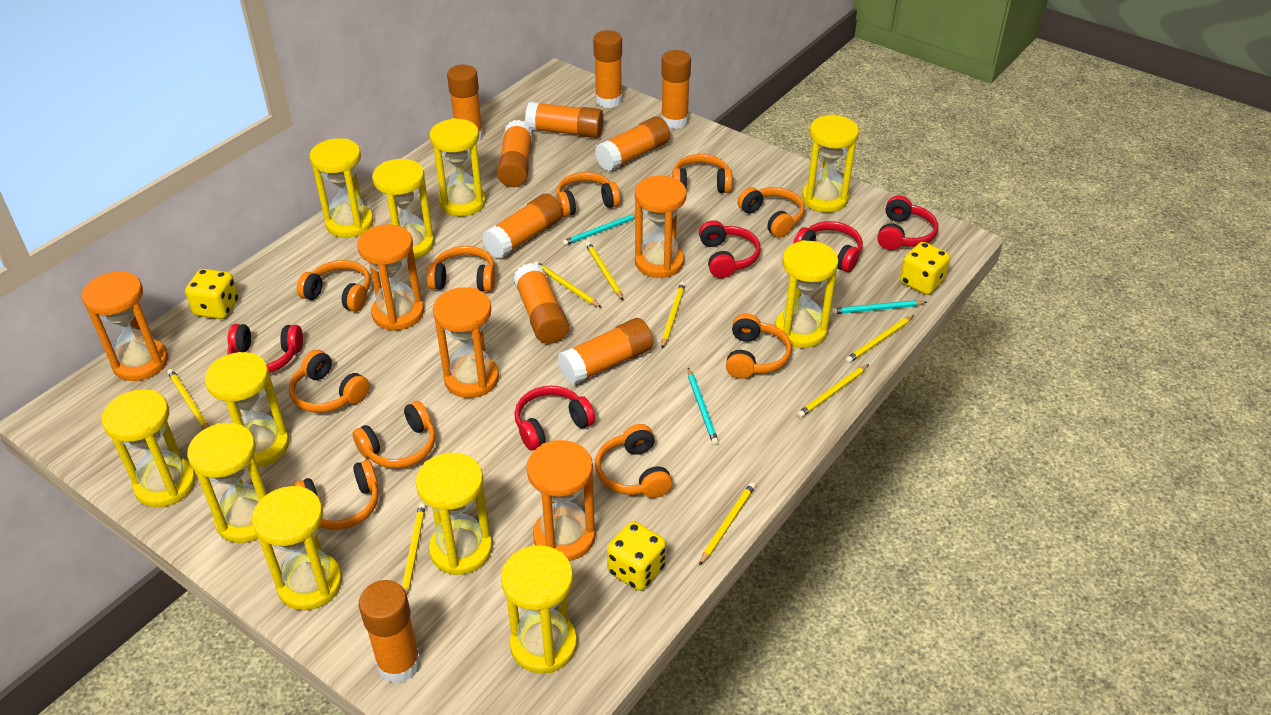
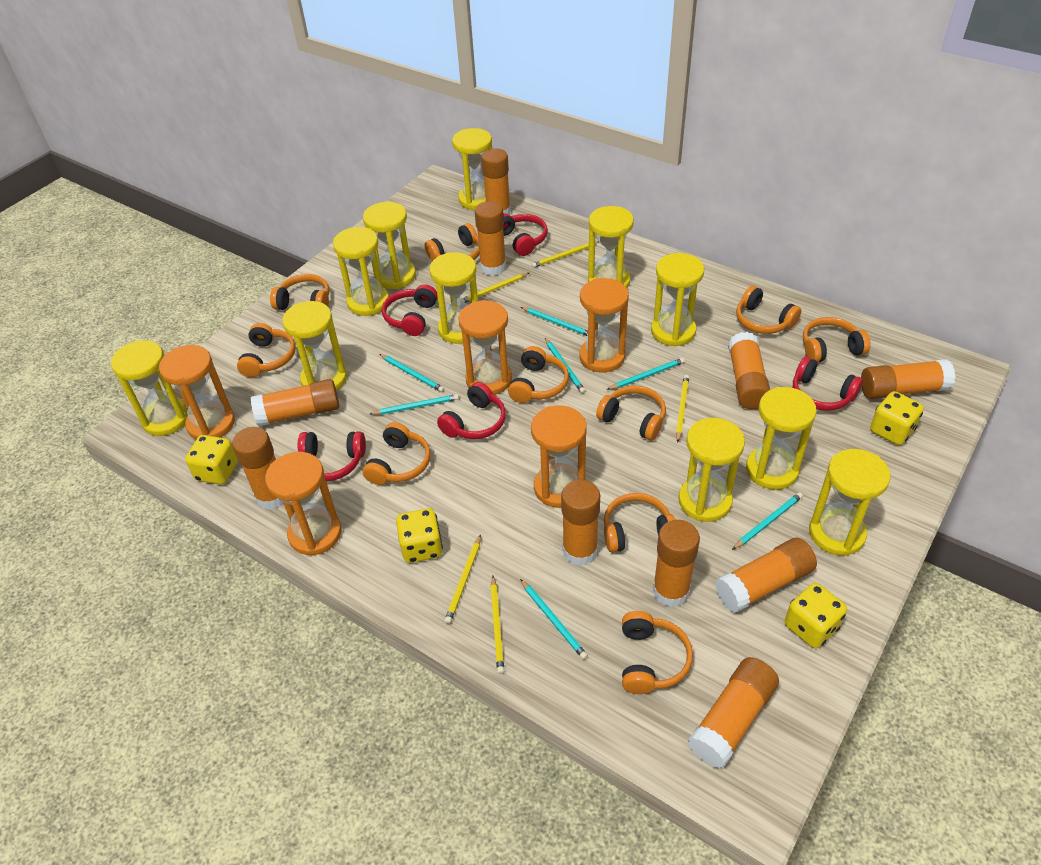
turquoise pencil: [562,214,635,246] [688,368,719,445] [831,300,927,314] = 3 -> [370,394,459,415] [379,354,444,392] [520,579,588,660] [521,307,588,336] [545,338,585,394] [607,358,685,390] [732,492,803,550] = 7
yellow dice: [185,269,238,319] [607,521,666,591] [900,242,950,295] = 3 -> [185,435,238,485] [396,508,443,563] [785,583,847,648] [870,391,924,445] = 4
yellow pencil: [167,369,209,429] [402,503,426,594] [535,261,602,308] [586,242,623,300] [661,282,685,348] [699,482,756,565] [797,364,869,418] [846,315,914,363] = 8 -> [444,534,481,624] [460,273,529,303] [490,576,504,674] [532,241,599,268] [676,375,689,443] = 5

